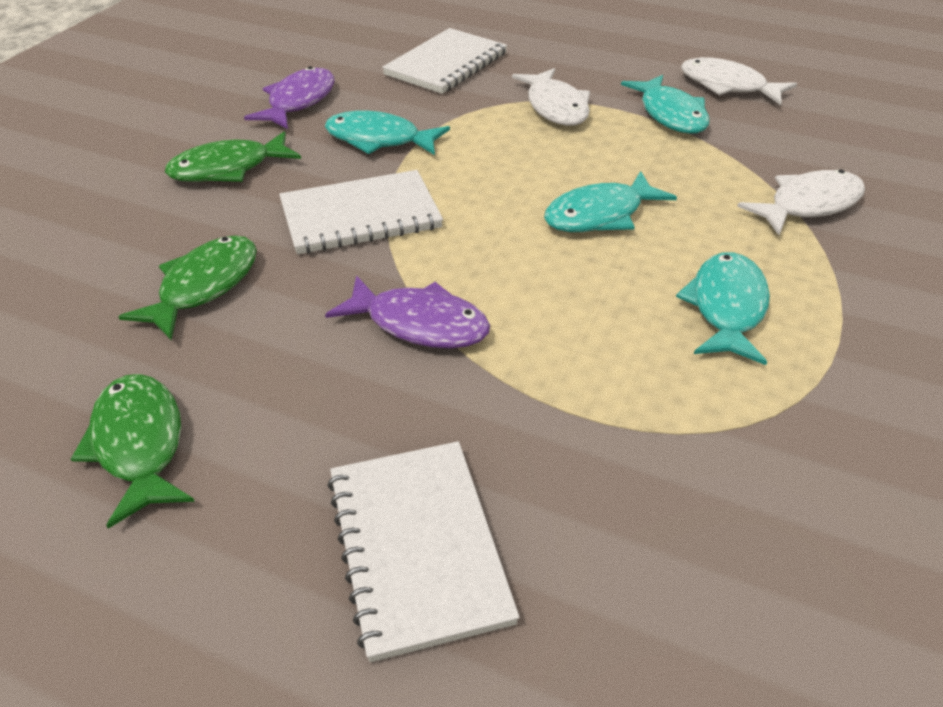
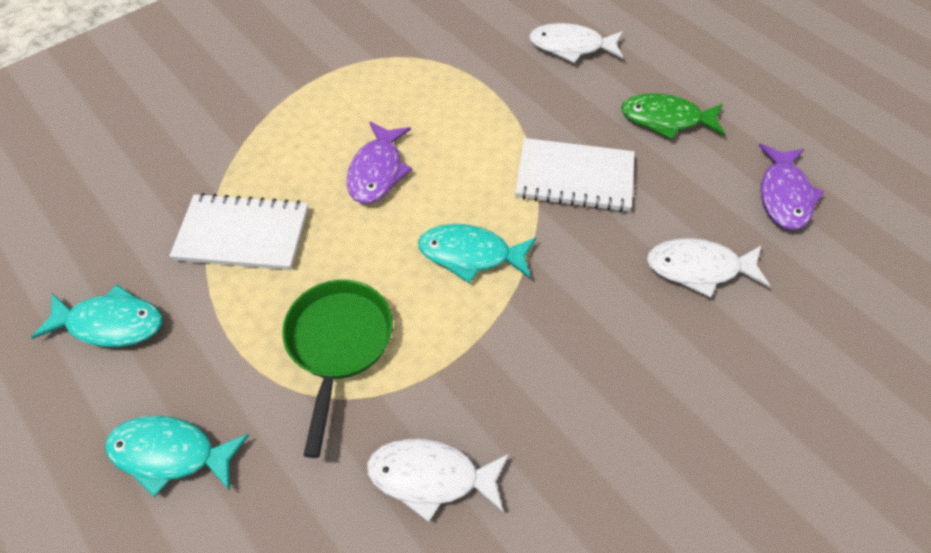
green fish: [71,374,195,529] [118,235,257,340] [165,131,301,182] = 3 -> [621,93,725,140] = 1
green pan: none = 0 -> [282,280,393,458] = 1
turquoise fish: [325,111,450,155] [544,171,677,232] [621,75,709,134] [676,252,770,365] = 4 -> [31,285,163,347] [105,416,249,497] [418,224,536,283] = 3
white notebook: [279,170,443,254] [328,441,520,662] [382,28,507,94] = 3 -> [170,193,308,270] [515,138,635,212] = 2

